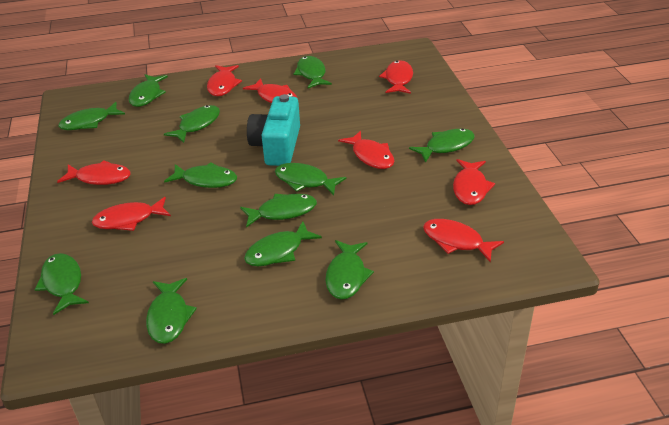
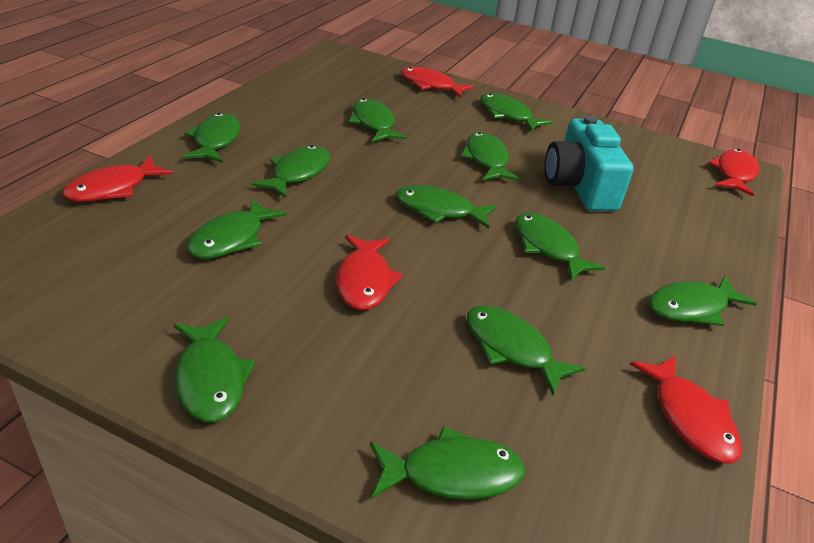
red fish: [57,160,131,185] [92,197,171,231] [207,65,242,96] [243,78,297,103] [338,131,394,169] [379,60,413,94] [423,219,504,262] [453,159,495,205] = 8 -> [62,156,173,202] [336,235,403,310] [400,66,474,98] [630,355,742,463] [708,149,759,196] = 5

